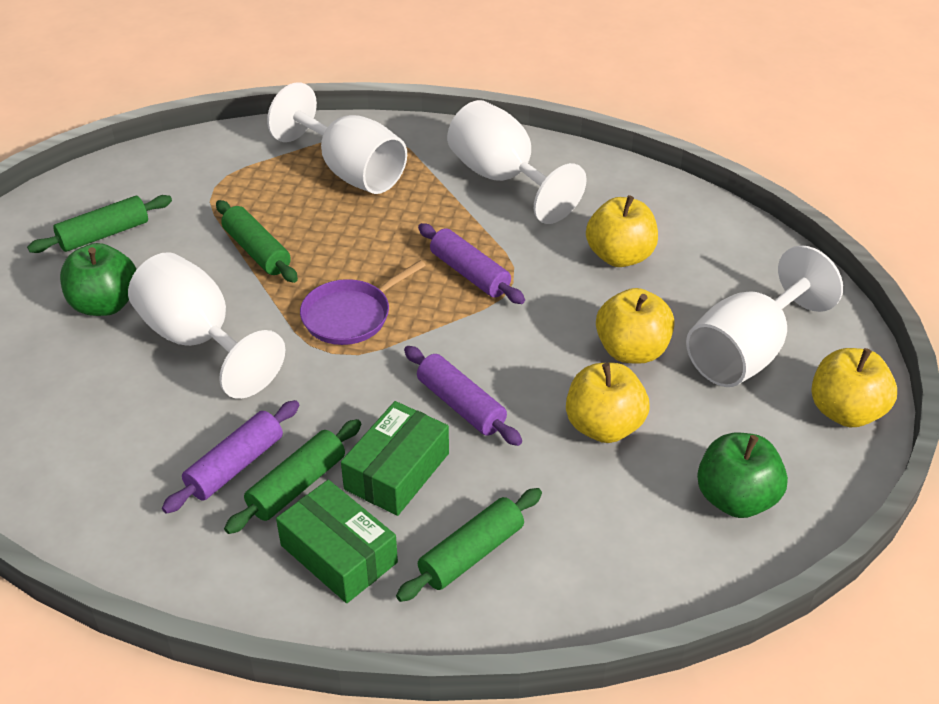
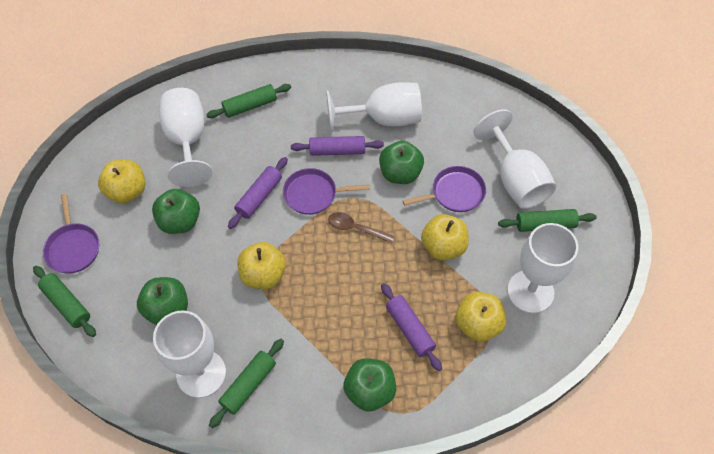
brown spoon: none = 0 -> [328,212,395,244] = 1
green apple: [60,243,137,316] [697,433,788,518] = 2 -> [137,277,188,325] [152,189,200,234] [343,358,396,412] [379,141,424,184] = 4
green box: [276,480,398,603] [341,401,449,516] = 2 -> none = 0
purple pan: [300,260,426,345] = 1 -> [43,194,99,273] [283,168,370,215] [403,166,486,212] = 3
white goblet: [128,252,285,399] [267,82,407,194] [447,100,587,224] [686,245,843,387] = 4 -> [153,310,226,398] [159,88,212,187] [326,82,422,133] [473,109,556,209] [507,223,578,313] = 5

